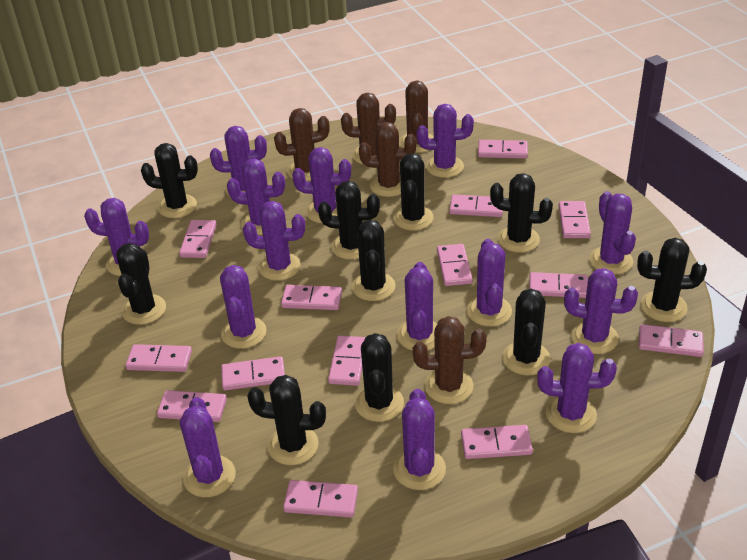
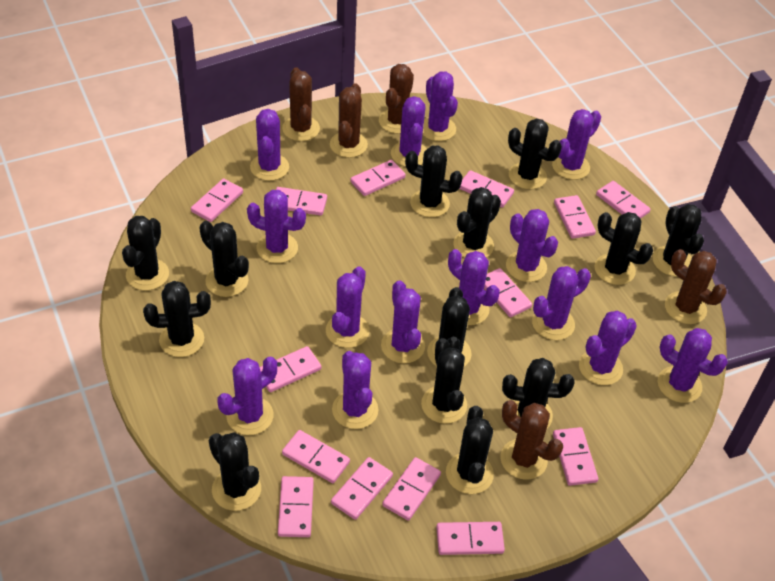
black cactus: [116,243,166,325] [141,143,198,218] [247,375,326,465] [318,181,380,260] [352,220,395,301] [355,333,404,422] [393,153,433,231] [490,173,553,253] [502,289,551,375] [637,238,707,322] = 10 -> [122,216,169,290] [143,281,211,357] [199,221,249,297] [209,432,261,511] [405,146,463,217] [421,338,467,424] [427,287,472,367] [446,406,494,494] [453,187,501,258] [502,358,575,428] [508,118,562,189] [595,212,653,285] [653,204,704,276] = 13

